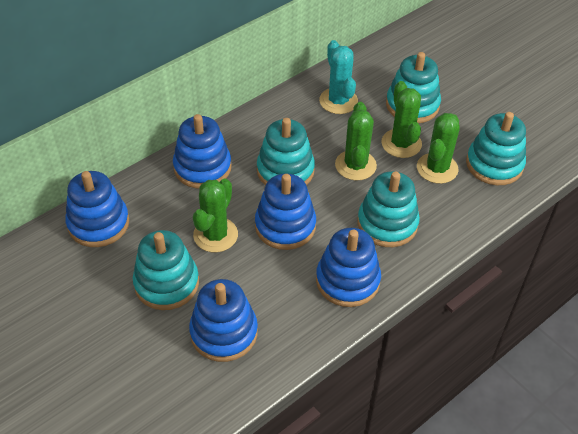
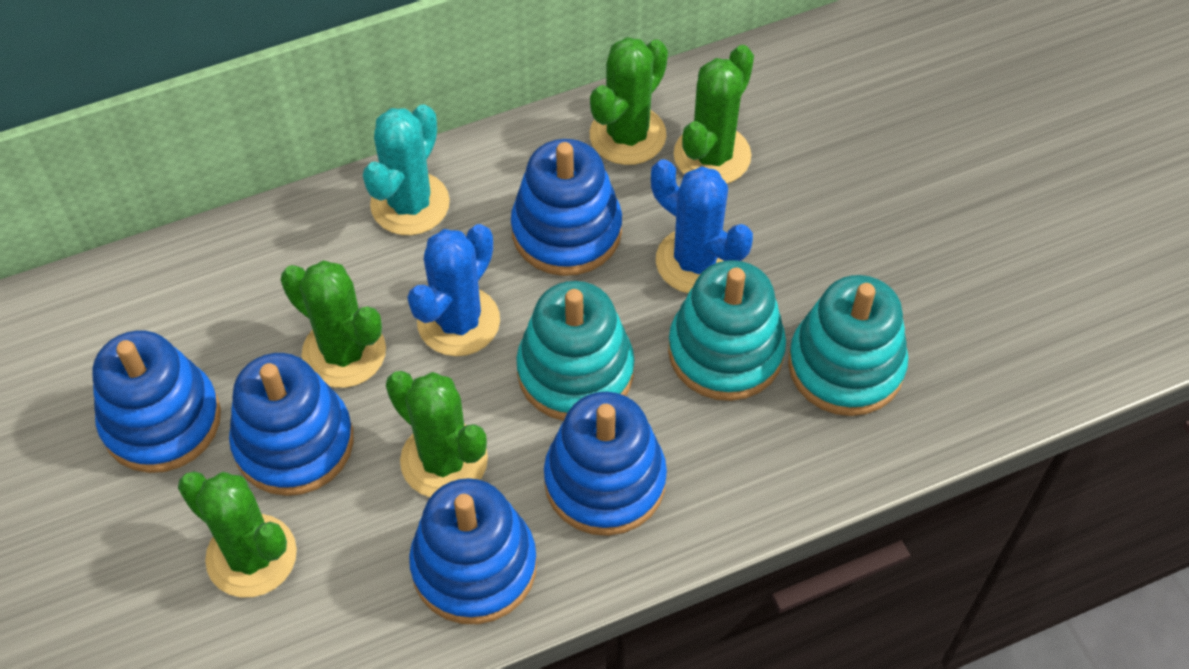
blue cactus: none = 0 -> [407,224,500,356] [651,159,753,293] = 2
green cactus: [193,178,238,252] [335,102,377,180] [381,81,422,158] [417,113,460,184] = 4 -> [178,471,297,597] [281,260,386,388] [386,371,488,497] [590,37,668,165] [674,45,754,184] = 5
turquoise stacking toy: [133,230,199,310] [257,118,315,186] [357,171,420,247] [386,52,441,123] [466,112,526,185] = 5 -> [516,281,634,421] [668,260,786,401] [788,275,909,416] = 3

